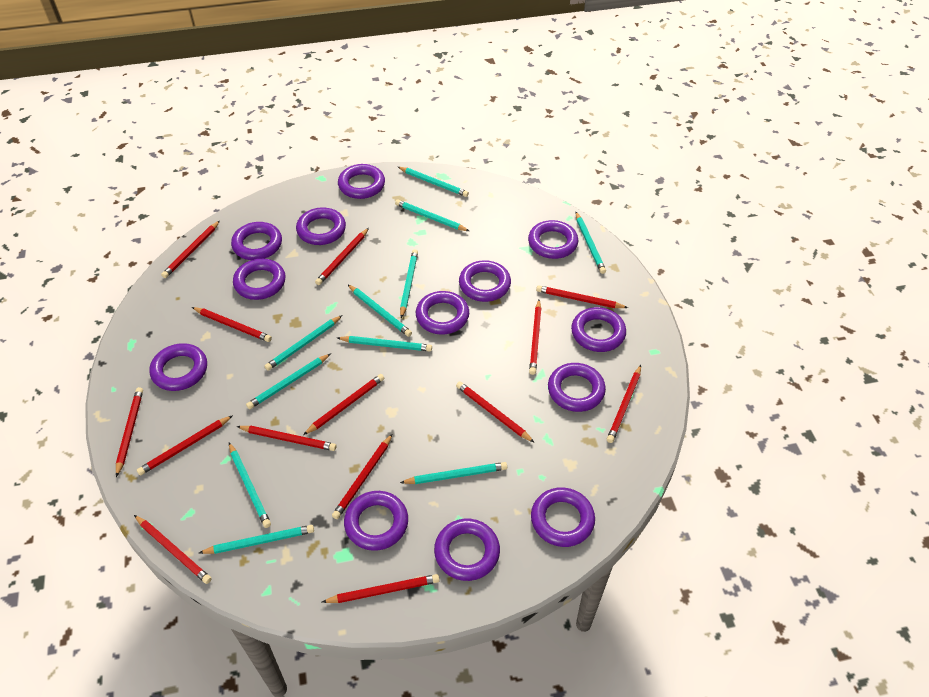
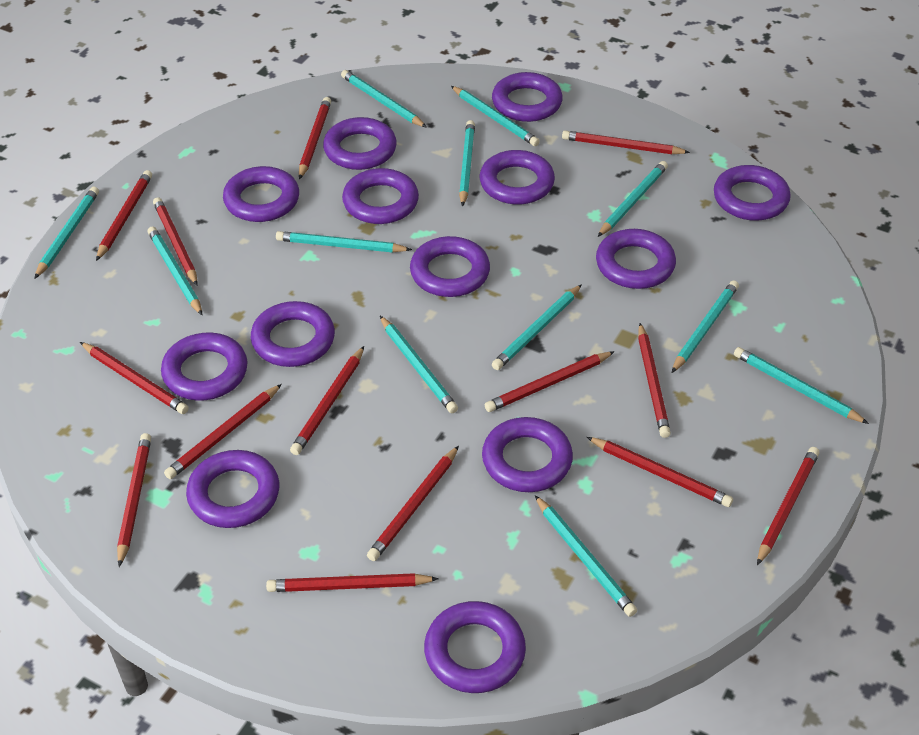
turquoise pencil: [199,525,314,554] [229,442,271,528] [246,354,330,409] [265,315,342,371] [338,336,432,351] [347,284,412,337] [395,200,469,231] [398,167,469,197] [400,249,418,318] [400,462,507,484] [576,212,606,274] = 11 -> [34,187,99,279] [148,226,202,315] [276,231,412,253] [341,70,427,128] [380,316,458,413] [451,86,540,146] [459,120,475,207] [492,284,582,370] [535,495,637,617] [598,161,668,237] [672,280,739,373] [734,347,869,424] = 12

